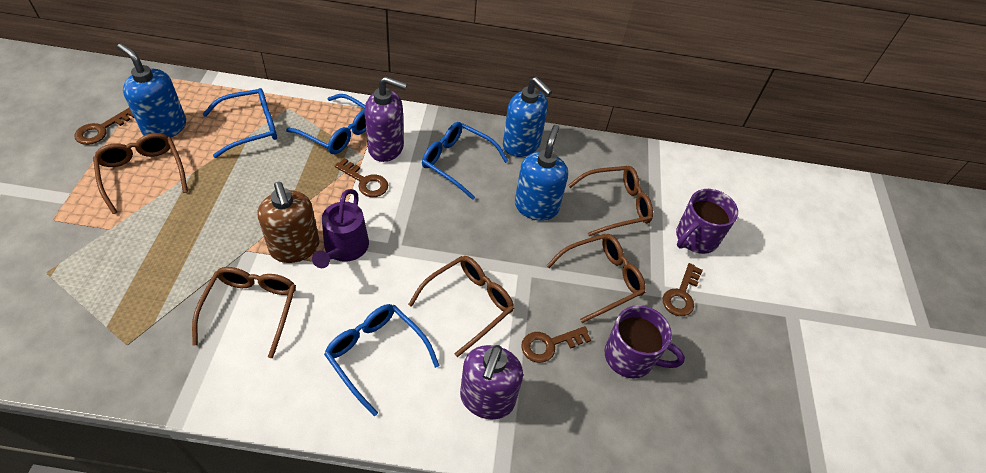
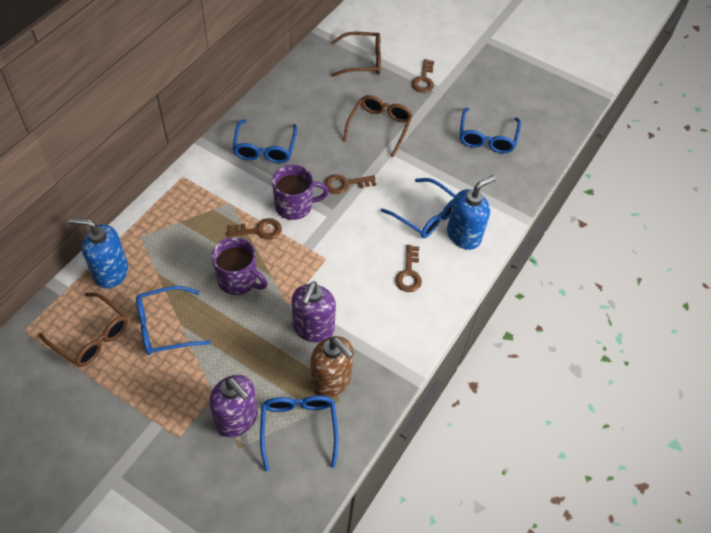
blue glasses: [203,88,277,158] [286,94,366,154] [324,304,439,416] [422,122,508,200] = 4 -> [136,286,211,355] [232,119,297,163] [260,395,339,471] [381,178,456,238] [459,108,521,153] = 5
blue soap dispenser: [117,43,186,137] [503,77,552,157] [515,125,568,221] = 3 -> [68,218,128,289] [447,175,496,250] = 2
brown glasses: [93,133,188,214] [192,267,296,358] [408,256,514,357] [546,234,646,323] [568,166,653,236] = 5 -> [39,292,128,367] [331,32,381,77] [343,95,413,157] = 3
purple watering can: [312,189,369,268] = 1 -> none = 0

